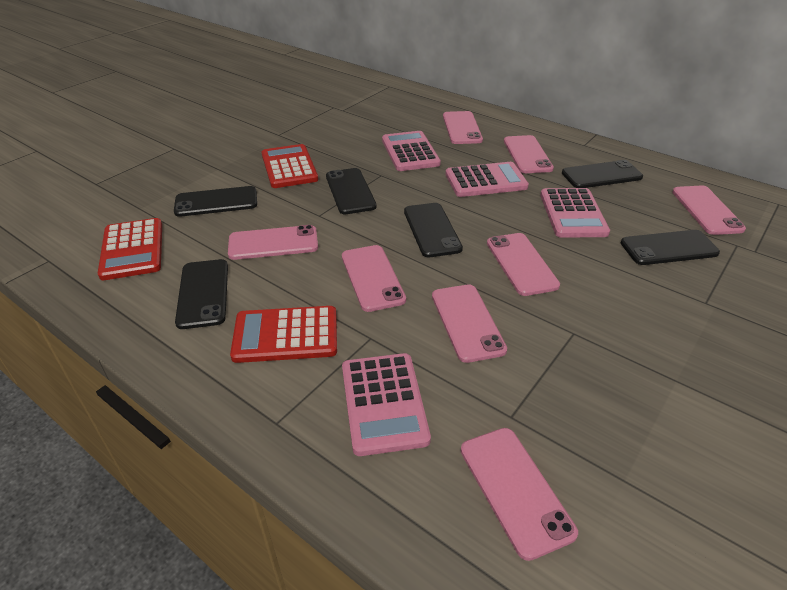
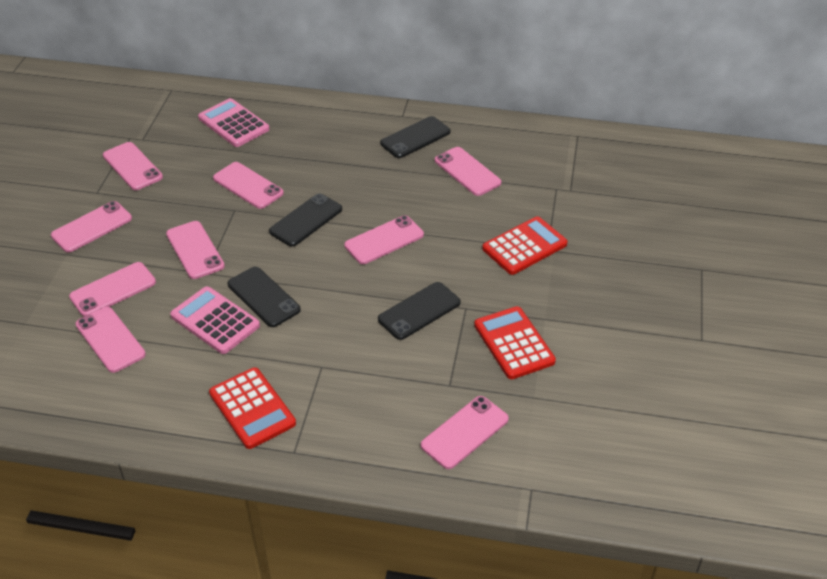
black phone: [174,186,257,217] [175,259,228,329] [326,168,377,214] [404,203,463,257] [562,160,643,188] [621,230,720,265] = 6 -> [228,267,301,327] [269,194,342,247] [378,282,461,340] [380,116,451,158] = 4
pink calculator: [342,353,431,456] [382,131,441,171] [446,162,529,197] [540,188,610,238] = 4 -> [170,286,260,354] [198,98,270,147] = 2
pink phone: [228,225,318,260] [342,245,406,312] [432,284,507,363] [443,111,483,144] [461,428,578,561] [487,233,560,296] [504,135,554,173] [672,186,746,235] = 8 -> [51,201,132,252] [69,262,156,316] [76,307,146,373] [103,142,163,190] [166,221,225,279] [213,162,284,209] [344,215,424,264] [421,396,509,469] [435,147,501,196] = 9

